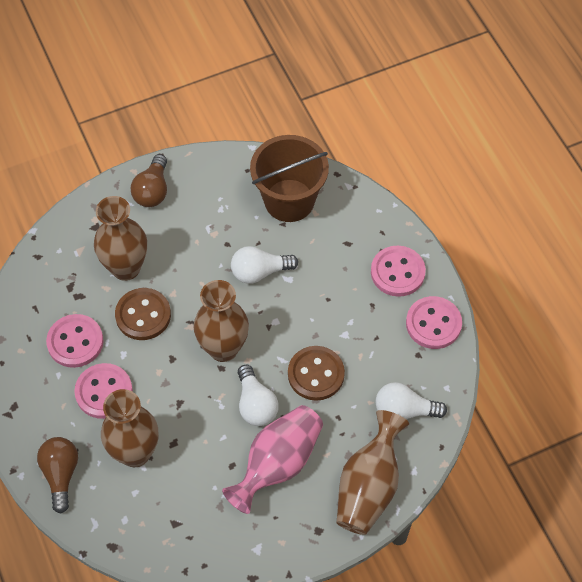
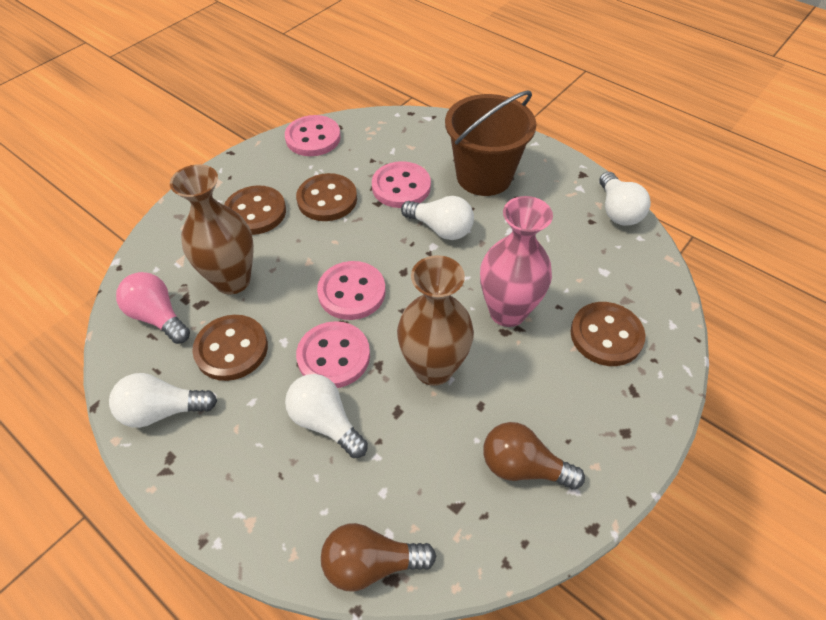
brown button: [115,288,171,340] [288,346,345,401] = 2 -> [192,315,268,381] [224,185,286,235] [296,173,357,221] [571,302,646,366] = 4
brown vase: [94,196,147,281] [101,389,158,467] [193,280,249,362] [337,410,409,535] = 4 -> [170,164,254,294] [397,255,474,386] = 2
pink light bulb: none = 0 -> [116,272,190,344] = 1
white light bulb: [231,246,298,284] [238,365,279,426] [375,382,447,419] = 3 -> [109,373,217,428] [285,374,368,458] [401,196,474,240] [599,172,651,226] = 4

